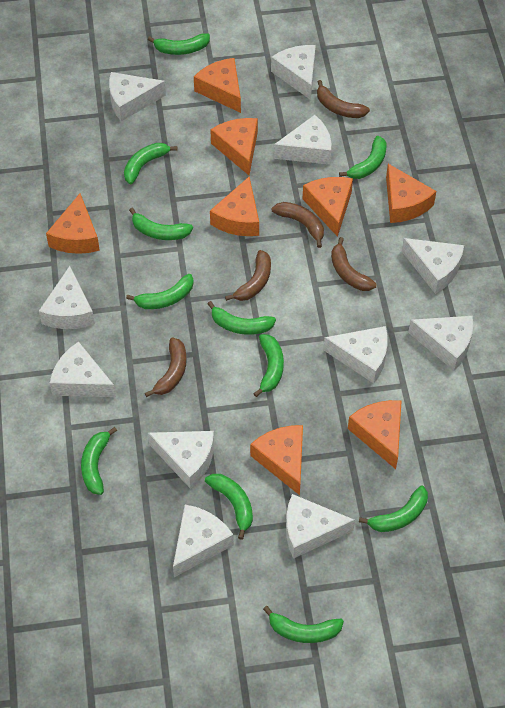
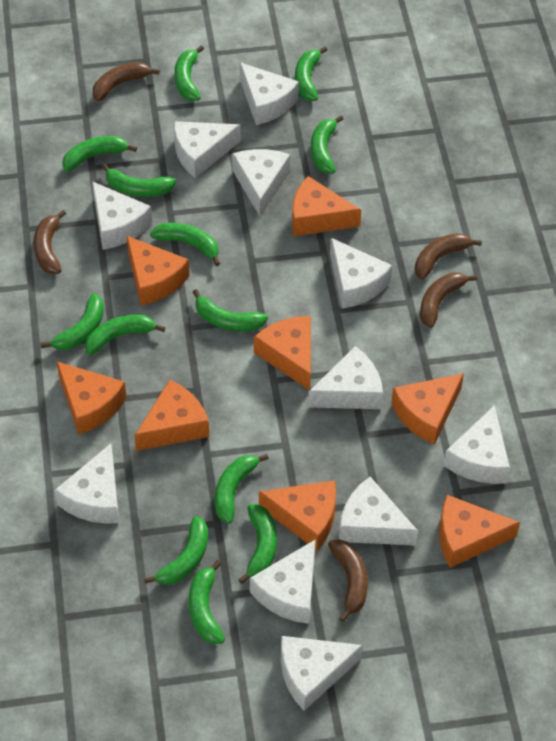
green banana: [81,427,117,495] [124,143,178,184] [126,274,194,309] [129,208,193,240] [148,33,210,55] [205,474,253,540] [208,301,276,335] [253,334,284,397] [263,606,344,643] [339,136,386,179] [359,486,428,532] = 11 -> [41,293,104,350] [62,136,137,172] [85,314,165,355] [101,163,176,197] [144,516,208,585] [150,223,220,266] [174,45,204,101] [189,560,225,644] [193,289,268,331] [215,454,269,524] [238,504,277,584] [295,47,327,101] [311,115,343,173] = 13

